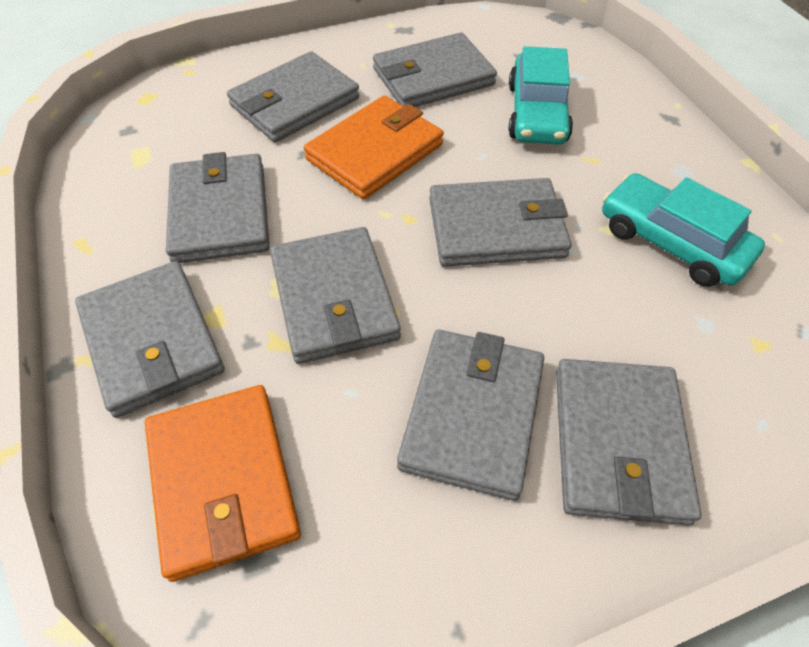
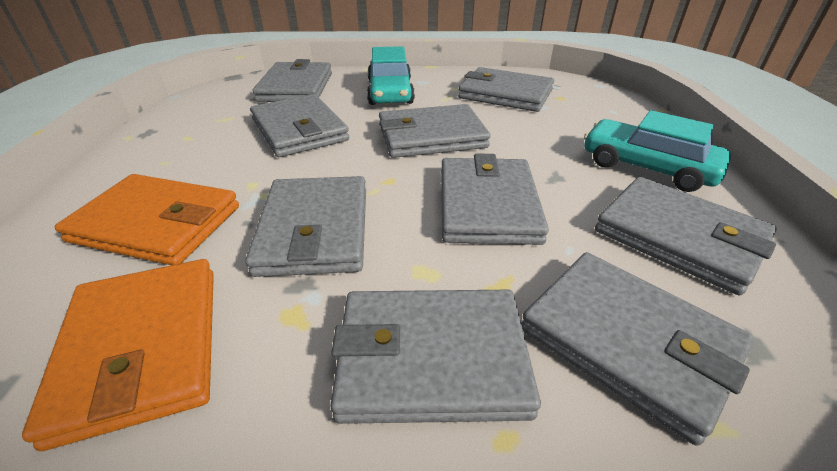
grey wallet: [75,261,224,418] [166,152,270,263] [227,51,360,142] [270,227,401,364] [373,32,497,107] [397,330,544,501] [429,178,572,267] [556,359,701,525] = 8 -> [245,176,366,277] [250,94,349,157] [253,59,332,102] [330,290,541,424] [379,104,491,158] [441,154,549,245] [458,67,554,112] [521,252,754,446] [595,177,777,295] = 9

